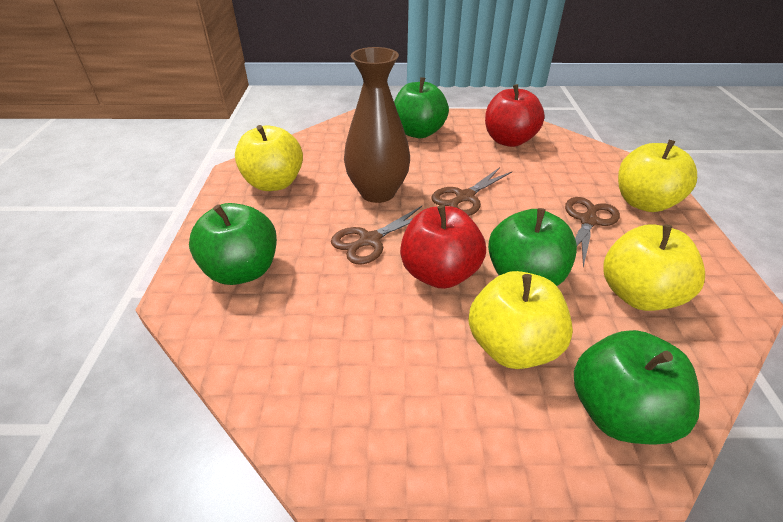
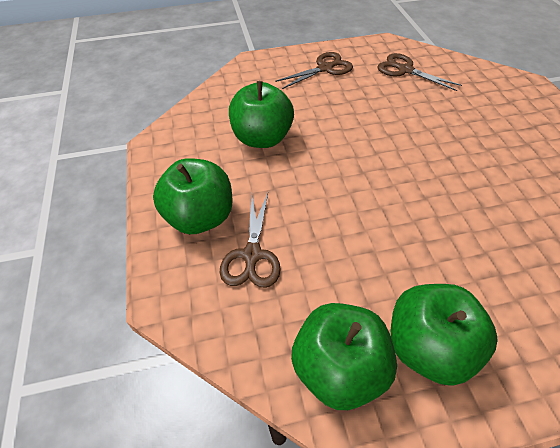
brown vase: [344,47,410,203] = 1 -> none = 0
red apple: [400,205,486,289] [485,84,545,147] = 2 -> none = 0
yellow apple: [235,125,303,191] [468,271,573,369] [603,224,705,311] [618,140,697,212] = 4 -> none = 0

